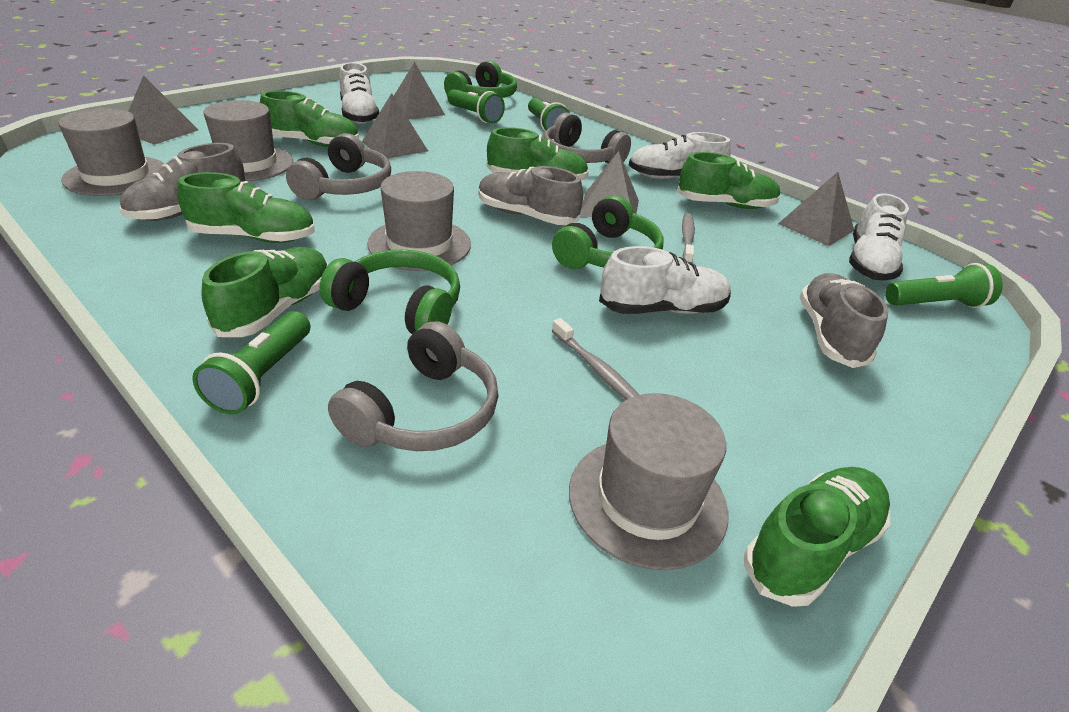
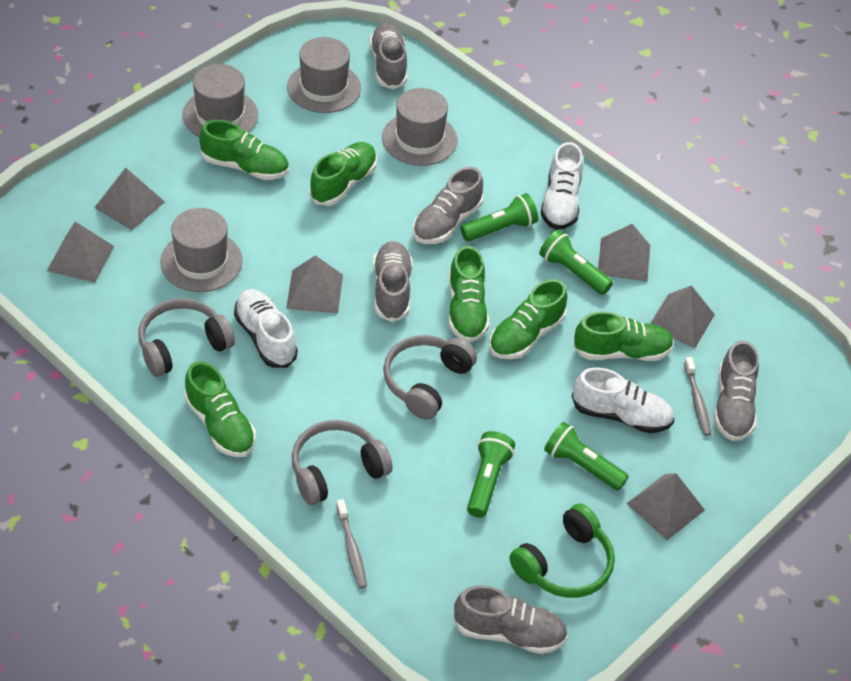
green headphones: [320,249,460,334] [444,60,517,98] [552,195,664,269] = 3 -> [509,503,615,598] = 1
grey pyramid: [128,75,198,144] [362,93,428,158] [394,62,445,119] [580,151,639,217] [778,172,854,246] = 5 -> [47,222,114,283] [94,168,165,230] [286,255,343,314] [598,224,650,282] [626,473,705,540] [650,285,715,348] = 6
grey shoe: [120,143,245,221] [478,166,583,225] [800,273,888,368] = 3 -> [370,23,407,89] [373,241,412,322] [413,167,483,244] [453,585,568,654] [714,340,759,441] = 5
white shoe: [339,62,379,124] [599,246,731,314] [629,132,731,179] [849,193,909,281] = 4 -> [234,289,298,368] [540,142,583,230] [572,367,674,433] = 3

